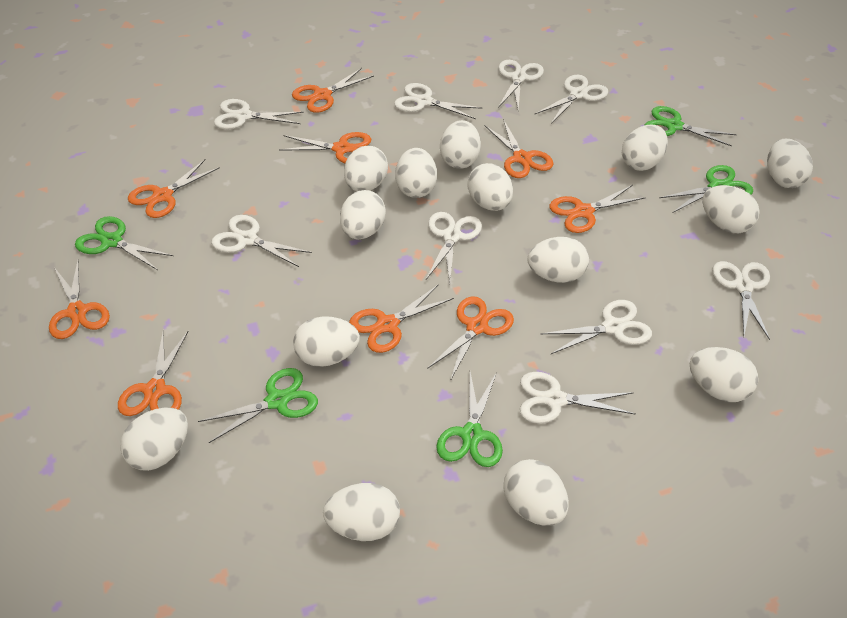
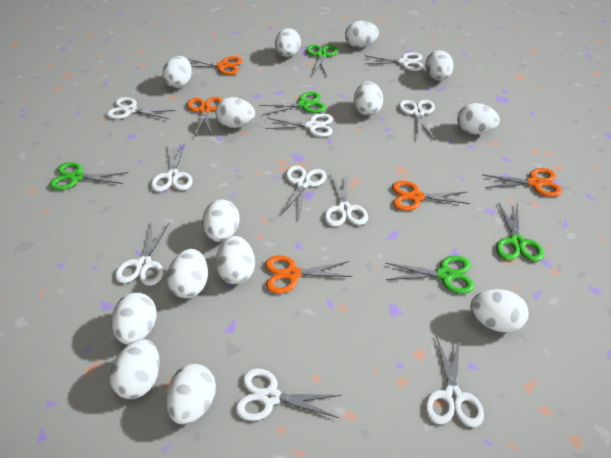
orange scissors: [49,261,110,339] [118,331,188,416] [128,159,220,218] [279,132,371,163] [292,68,374,113] [349,285,454,353] [427,297,514,381] [484,119,554,178] [549,185,646,233] = 9 -> [187,97,222,137] [188,56,242,75] [265,255,352,294] [392,181,470,211] [483,168,562,197] = 5
white scissors: [211,215,312,267] [214,99,304,129] [394,83,483,119] [426,212,482,282] [498,60,544,110] [520,372,635,424] [534,75,608,124] [541,300,652,354] [712,261,770,340] = 9 -> [107,97,175,119] [115,222,170,286] [151,143,193,192] [235,368,342,421] [266,113,333,137] [280,165,326,216] [324,173,368,227] [364,52,424,71] [399,100,435,139] [425,335,484,427] = 10

